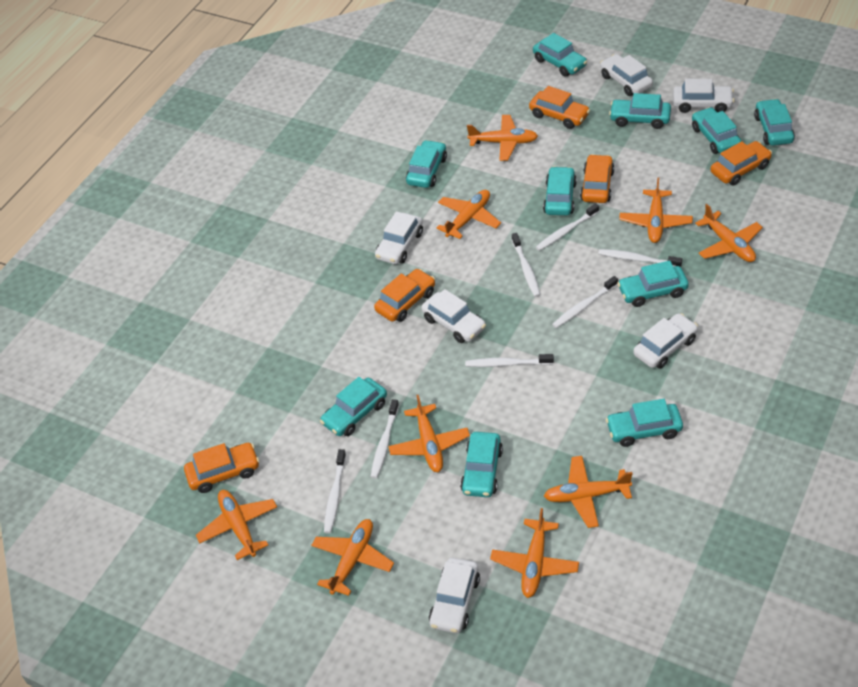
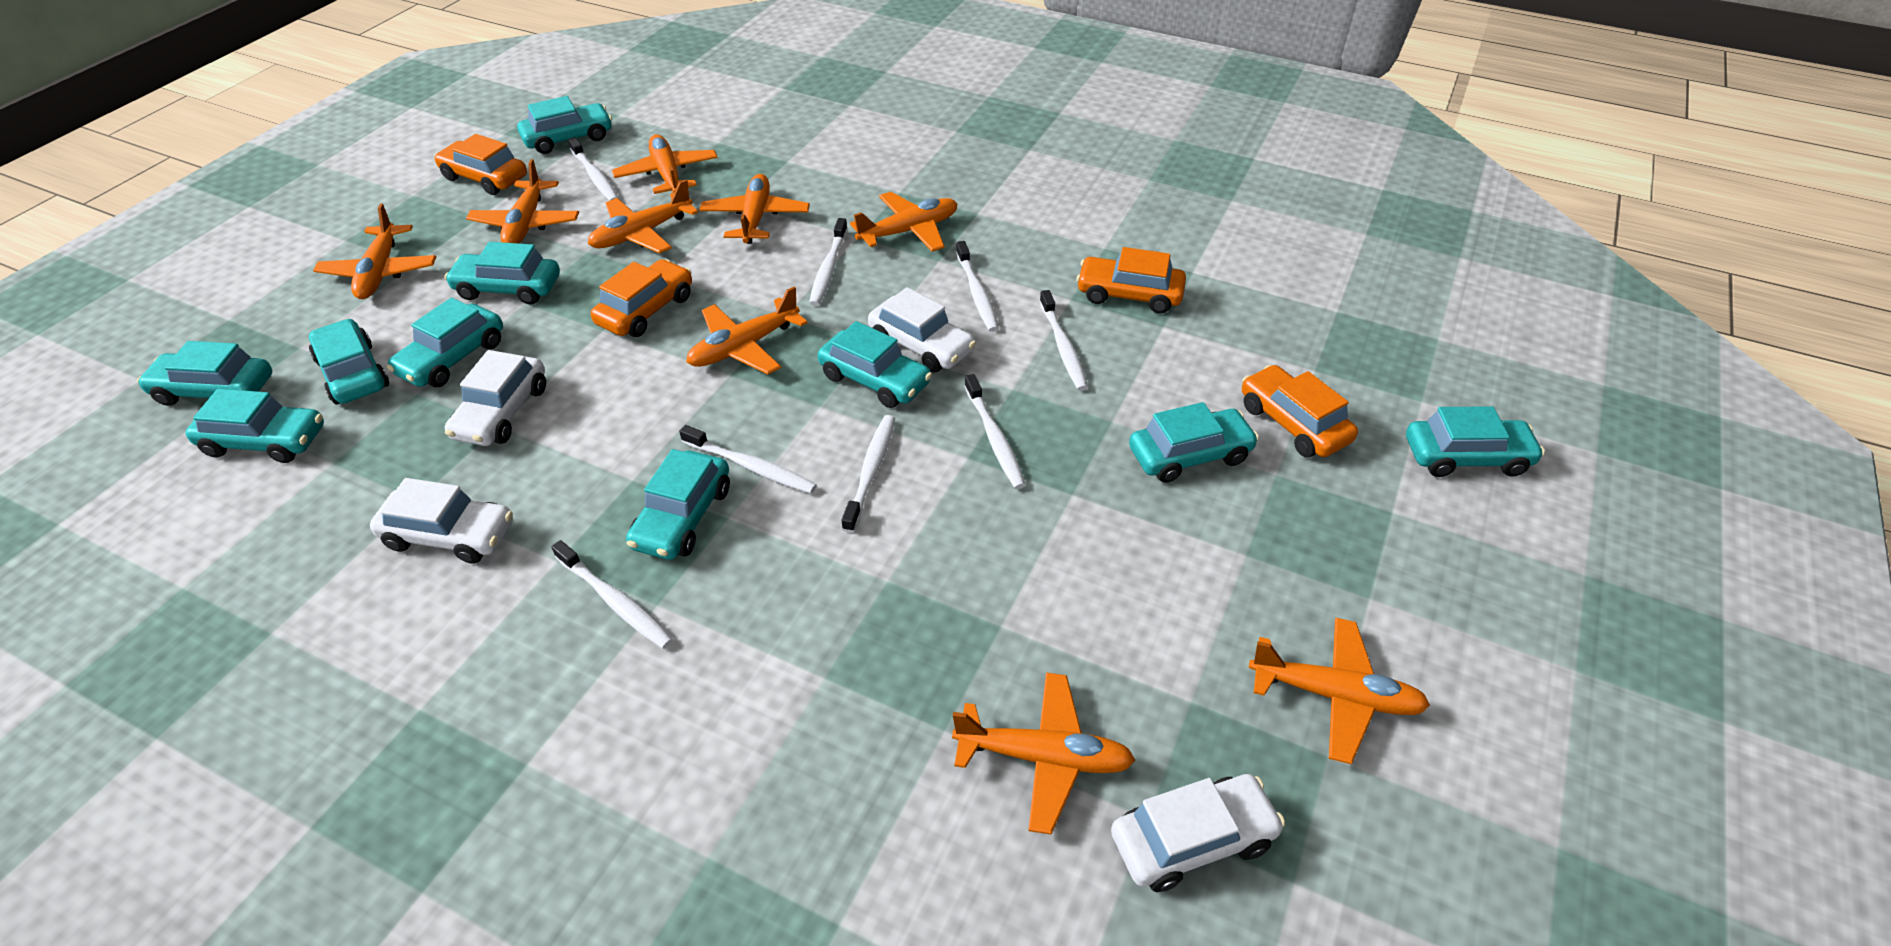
orange car: [184,443,259,493] [374,269,435,322] [529,86,590,129] [580,154,615,203] [710,141,772,186] = 5 -> [434,134,527,195] [591,259,692,337] [1076,247,1186,313] [1242,365,1358,457] = 4
white car: [375,211,423,264] [421,289,486,343] [429,558,480,633] [600,54,653,96] [633,313,698,369] [673,79,735,113] = 6 -> [370,478,513,564] [445,350,546,446] [868,287,976,373] [1111,774,1285,892] = 4
white toothbrush: [324,449,346,533] [371,399,399,479] [465,354,554,367] [512,233,540,297] [536,203,599,251] [552,276,618,328] [598,249,682,267] = 7 -> [551,540,673,649] [568,137,619,201] [679,425,817,494] [809,218,848,306] [842,415,895,533] [956,241,999,332] [965,374,1026,489] [1040,290,1088,391] = 8

